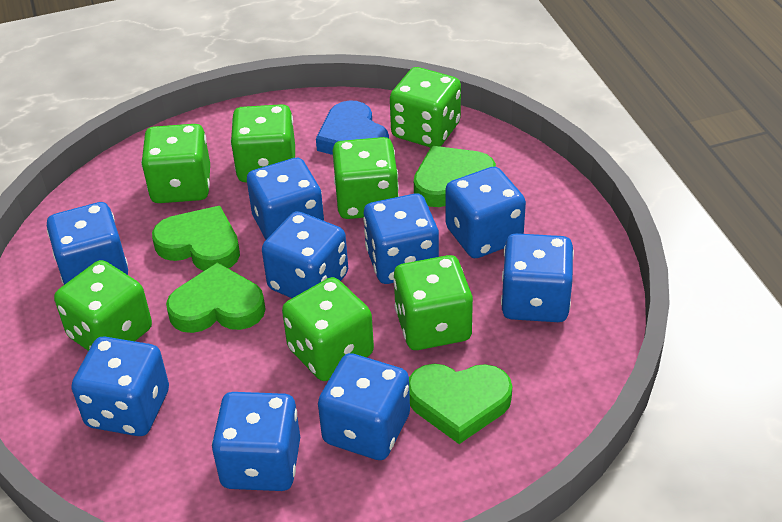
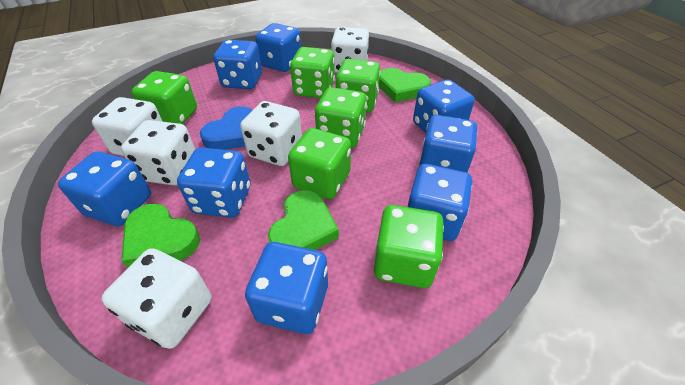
blue dice: [47,202,128,285] [71,336,169,436] [212,392,300,491] [247,158,324,240] [262,211,348,298] [318,353,410,460] [363,194,439,284] [445,167,526,258] [501,233,574,322] = 9 -> [58,151,151,226] [177,148,250,218] [213,40,262,89] [245,242,328,334] [255,23,301,72] [408,164,472,241] [413,79,475,133] [419,115,477,173] = 8
green dice: [54,260,152,351] [141,124,210,203] [231,104,295,182] [282,277,374,381] [332,137,399,219] [390,67,461,148] [393,255,473,350] = 7 -> [131,71,197,124] [288,128,351,199] [290,47,335,98] [315,87,367,148] [335,59,381,113] [374,205,444,288] = 6
green heart: [152,206,240,271] [166,262,265,333] [409,364,512,444] [414,146,496,207] = 4 -> [121,203,200,268] [268,190,339,250] [379,68,431,102] = 3
white dice: none = 0 -> [92,97,163,156] [101,248,211,349] [121,120,195,186] [240,101,302,166] [331,27,369,73] = 5

